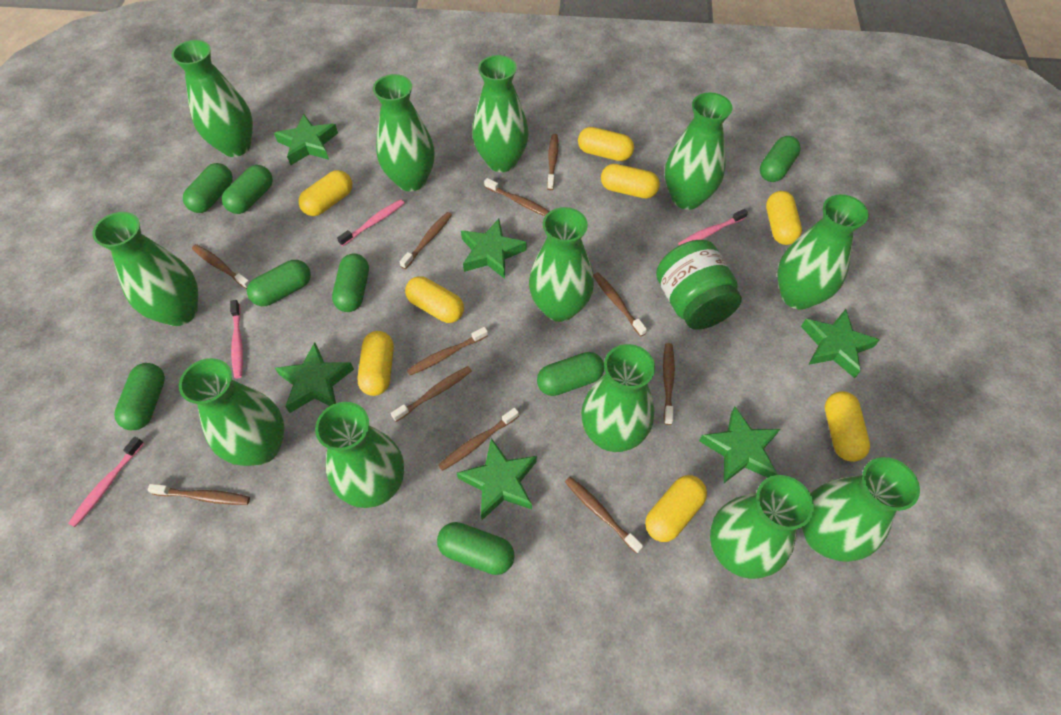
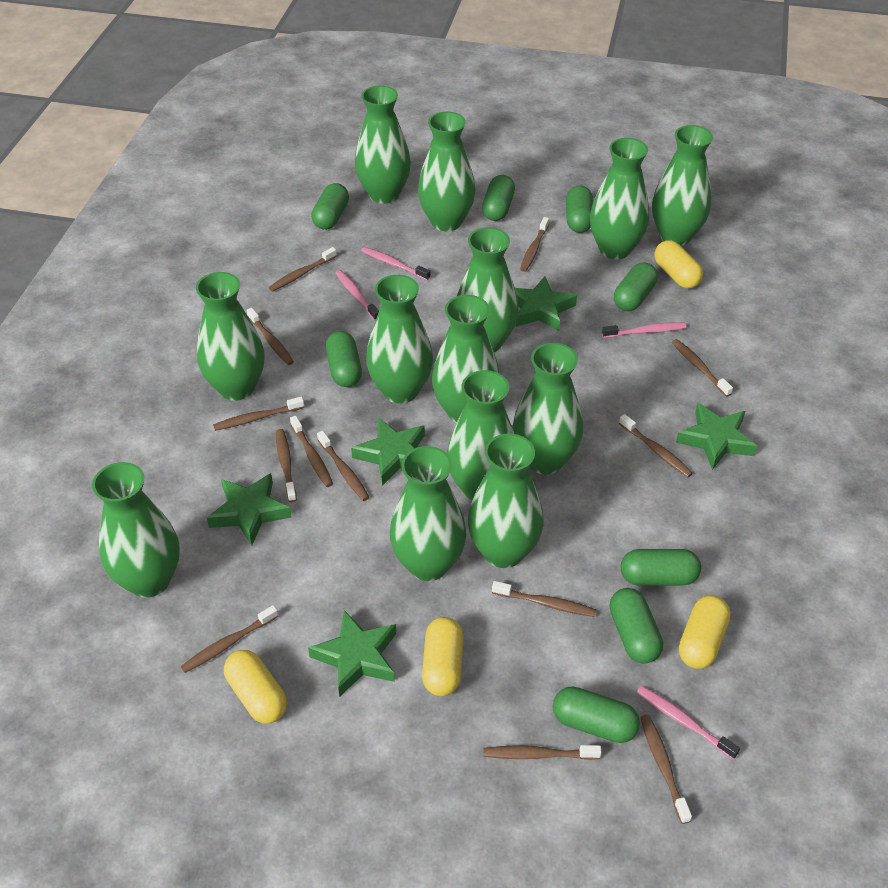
brown toothbrush: [148,484,250,505] [192,244,250,289] [391,366,472,422] [400,212,452,269] [407,327,488,375] [438,408,519,471] [484,178,550,216] [547,134,558,190] [565,477,643,554] [593,272,647,336] [663,343,675,425] = 11 -> [181,605,278,673] [213,397,304,431] [247,308,294,365] [269,247,337,292] [276,429,297,502] [290,416,333,487] [317,431,369,501] [483,745,602,760] [492,581,596,617] [520,217,549,272] [619,414,693,477] [640,715,692,824] [672,339,733,397] = 13
green jar: [656,240,742,330] = 1 -> none = 0
green star: [274,114,338,165] [275,342,354,413] [457,438,537,520] [461,219,526,279] [699,407,780,483] [801,309,880,378] = 6 -> [207,473,292,546] [308,610,396,697] [351,418,425,486] [515,276,577,331] [676,403,757,470] = 5
green vase: [92,212,198,326] [171,40,253,157] [179,358,284,466] [315,402,404,508] [373,74,435,191] [472,55,529,172] [529,207,594,322] [581,344,655,452] [665,93,732,210] [710,475,814,579] [777,194,869,310] [802,457,920,562] = 12 -> [92,462,180,598] [196,272,265,401] [355,85,411,204] [366,275,433,404] [390,446,466,581] [418,112,475,231] [432,295,499,423] [447,370,514,501] [457,227,519,352] [468,433,544,568] [512,343,583,475] [590,138,649,259] [652,125,713,246] = 13
yellow capsule: [298,170,352,216] [358,331,394,396] [405,276,464,323] [578,127,634,161] [601,164,660,198] [645,475,707,542] [766,191,802,245] [825,391,870,462] = 8 -> [224,650,287,724] [422,617,463,696] [654,240,703,289] [679,595,731,669] = 4

